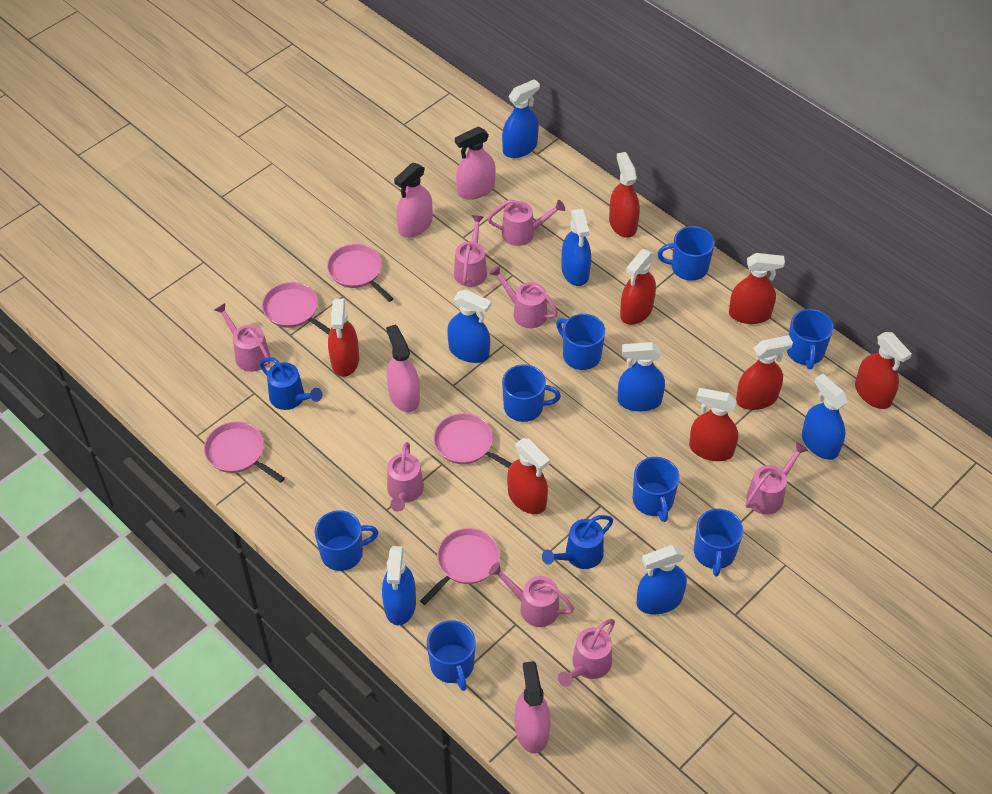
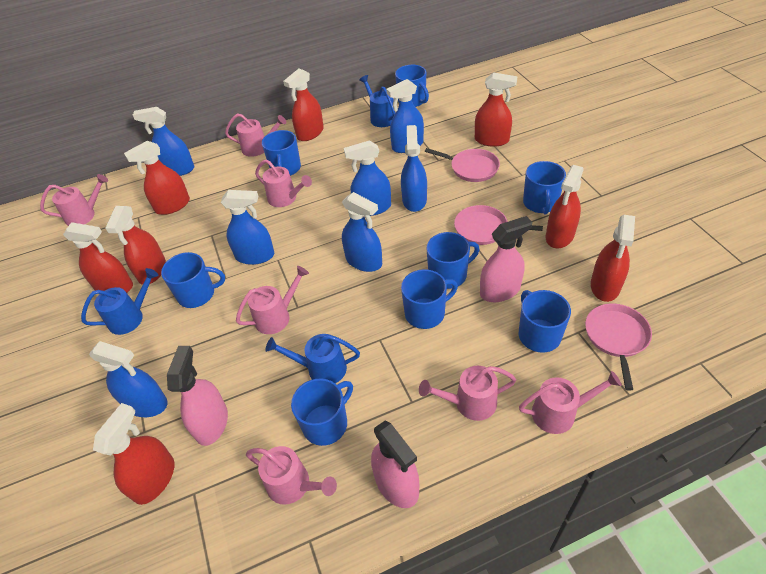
blue watering can: [259,357,322,410] [542,515,613,569] = 2 -> [81,268,158,335] [265,334,360,383] [359,75,395,127] = 3
pink pan: [204,421,285,483] [262,282,330,335] [327,244,394,302] [420,528,500,605] [433,413,512,468] = 5 -> [425,148,500,182] [454,205,543,245] [585,304,652,391] = 3
pink spray bottle: [386,325,420,412] [394,163,432,238] [455,127,495,200] [515,661,551,753] = 4 -> [167,346,228,446] [371,421,419,508] [480,216,532,302] = 3
pink watering can: [215,303,270,372] [387,442,424,512] [454,215,487,287] [488,200,565,246] [489,265,558,328] [489,562,574,627] [558,619,615,687] [746,442,808,514] = 8 -> [40,174,108,226] [225,114,286,157] [236,266,309,334] [246,446,337,505] [255,159,312,207] [419,366,516,421] [519,371,622,434] = 7

